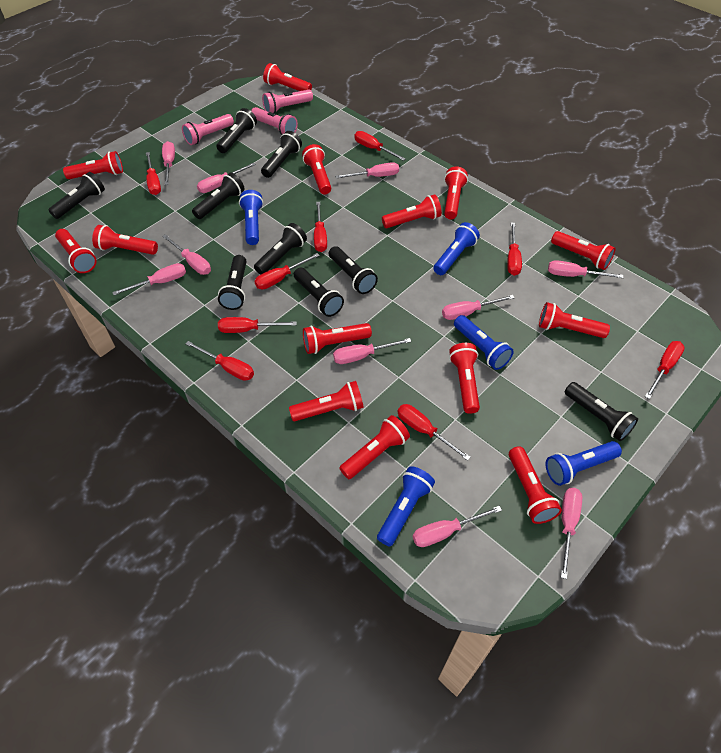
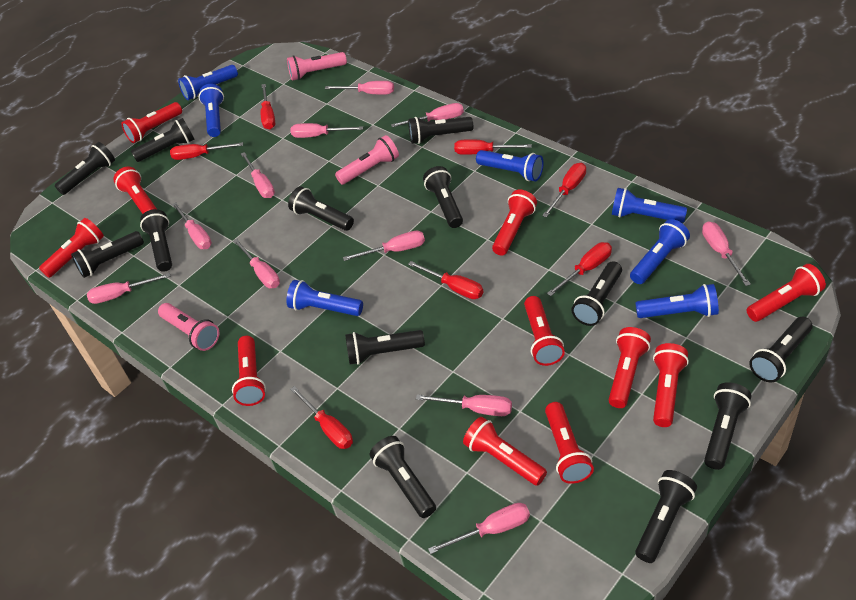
black flashlight: [48,172,105,219] [192,172,245,219] [216,108,257,153] [218,255,246,310] [254,223,307,275] [261,131,302,178] [294,268,344,317] [329,246,378,294] [565,382,638,441] = 9 -> [55,142,115,195] [71,231,144,278] [131,118,194,162] [140,209,172,272] [288,186,354,231] [345,330,425,365] [370,436,436,518] [408,117,473,144] [423,166,463,228] [571,261,622,326] [635,470,697,563] [704,382,751,470] [749,317,813,383] = 13
blue flashlight: [239,190,263,245] [377,466,435,547] [433,222,480,275] [454,315,514,370] [546,441,622,486] = 5 -> [178,65,238,100] [199,84,224,137] [286,280,363,316] [476,150,544,181] [612,188,687,223] [630,219,690,284] [635,284,719,318] = 7
pink screwdriver: [112,263,186,295] [162,141,175,185] [162,234,211,275] [197,163,256,193] [333,338,411,364] [335,162,399,179] [413,506,502,547] [442,295,514,320] [548,260,623,278] [561,488,582,579] = 10 -> [87,273,170,304] [172,202,212,249] [233,239,280,288] [241,152,275,198] [291,123,363,138] [325,81,394,95] [343,231,425,261] [391,103,464,127] [416,394,512,416] [428,503,530,554] [702,221,751,286] = 11
red flashlight: [55,229,97,273] [63,151,123,179] [92,225,158,255] [263,63,312,91] [289,381,364,421] [302,144,331,194] [303,323,372,354] [339,415,410,479] [382,194,442,228] [444,166,468,219] [449,343,480,414] [509,446,562,524] [539,302,610,338] [551,231,616,270] = 14 -> [39,218,104,278] [114,167,157,214] [121,102,182,143] [232,336,266,406] [463,417,547,486] [492,190,537,256] [524,296,565,366] [545,402,594,484] [609,327,651,408] [653,343,689,427] [747,264,826,322] = 11
red screwdriver: [146,152,161,195] [186,341,254,381] [218,317,297,333] [254,253,320,289] [314,202,327,252] [354,131,406,161] [398,404,470,461] [507,222,522,276] [645,341,685,399] = 9 -> [170,142,243,160] [260,84,275,129] [290,386,353,449] [408,261,483,299] [454,139,532,155] [542,163,586,218] [547,242,612,296] = 7

